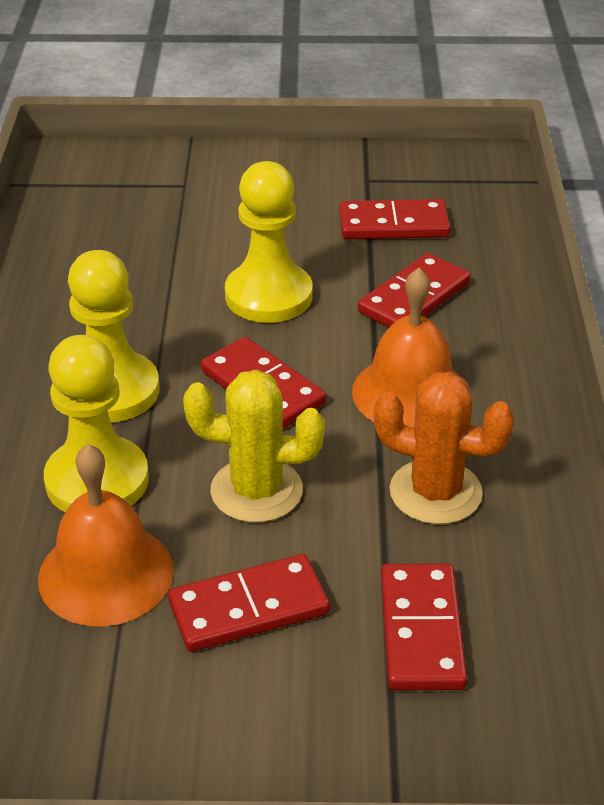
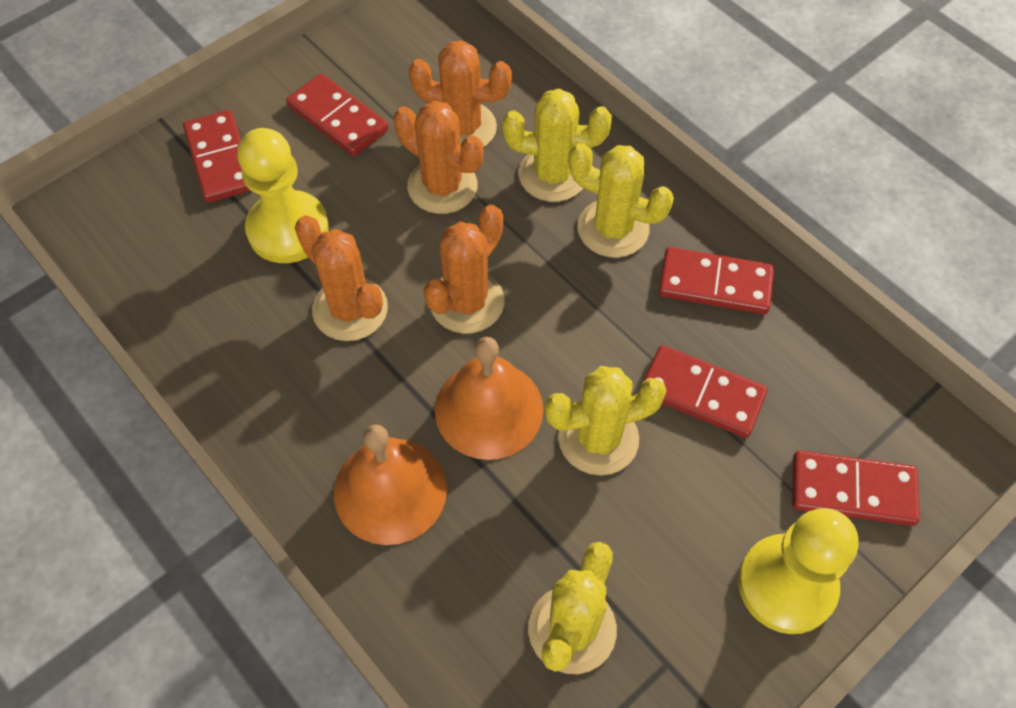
orange cactus: [374,372,515,524] = 1 -> [295,215,388,341] [394,101,484,214] [409,40,512,147] [424,205,505,334] = 4
yellow cactus: [183,370,325,523] = 1 -> [502,89,612,202] [528,542,617,674] [544,366,666,475] [569,143,674,258] = 4
yellow pawn: [44,335,149,512] [68,250,159,422] [225,161,313,323] = 3 -> [237,128,329,263] [738,508,858,634] = 2

